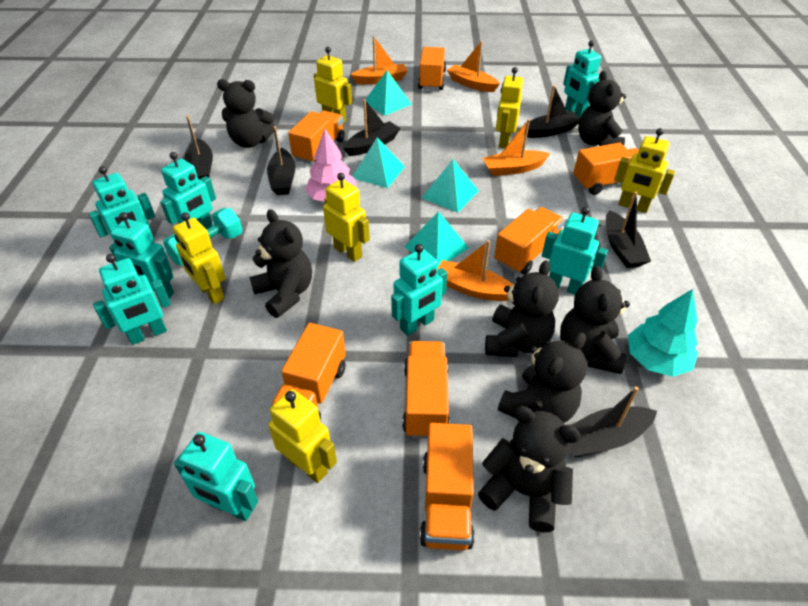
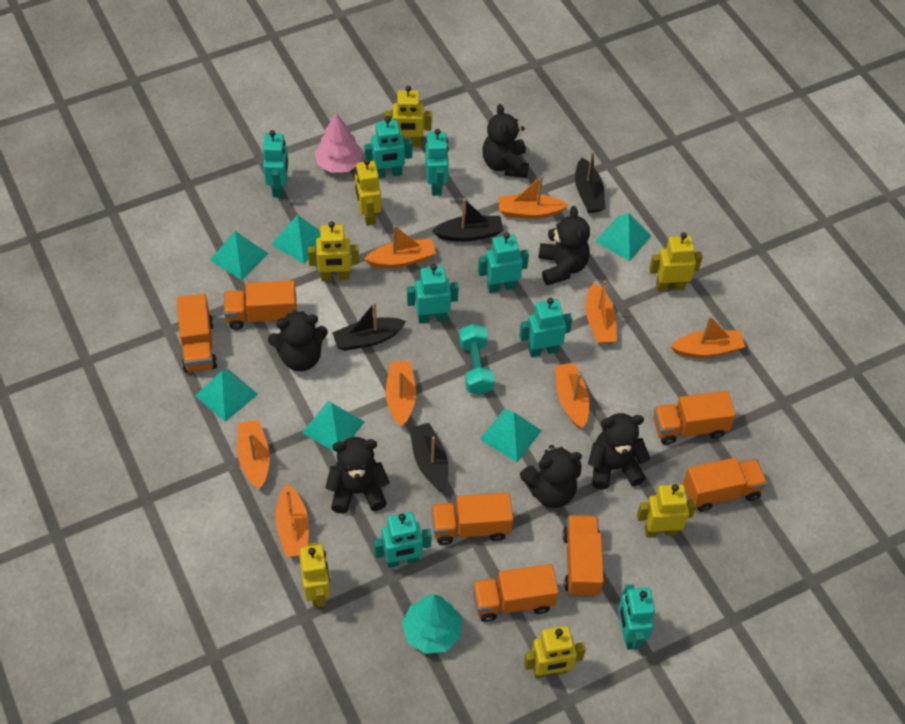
black boat: [184,116,213,180] [267,126,295,195] [343,100,401,156] [525,85,580,138] [569,386,657,458] [606,192,651,268] = 6 -> [332,302,406,351] [409,423,448,492] [432,199,503,242] [575,151,605,213] = 4
black teddy bear: [217,79,275,148] [249,209,312,318] [478,406,581,533] [485,260,559,357] [498,333,587,423] [560,266,630,374] [578,71,626,146] = 7 -> [268,310,328,371] [325,437,390,514] [483,104,529,178] [520,445,582,508] [538,206,590,285] [588,413,651,490] = 6
orange boat: [350,36,408,84] [438,240,514,301] [447,41,500,92] [483,119,551,176] = 4 -> [237,420,270,489] [275,484,309,557] [364,225,436,268] [386,361,416,427] [499,175,569,219] [555,363,589,429] [585,281,617,344] [670,316,745,358] = 8
turquoise pyramid: [352,137,405,188] [365,70,412,116] [404,211,469,266] [422,159,479,213] = 4 -> [195,369,258,422] [210,231,269,280] [271,215,320,263] [302,401,365,453] [480,408,542,462] [595,213,651,261] = 6
yellow robot: [173,212,225,304] [268,389,337,483] [314,47,352,123] [323,173,370,262] [496,67,523,148] [614,128,675,213] = 6 -> [299,542,331,608] [308,221,359,281] [355,159,381,226] [385,86,432,147] [524,626,586,678] [637,484,697,537] [649,233,703,292] = 7

